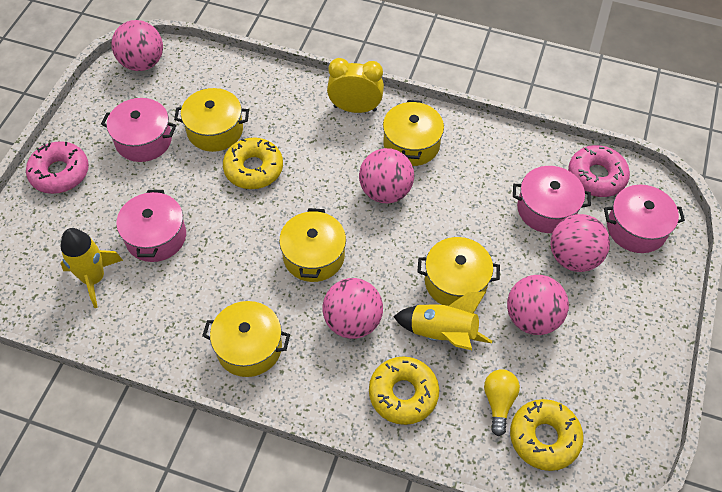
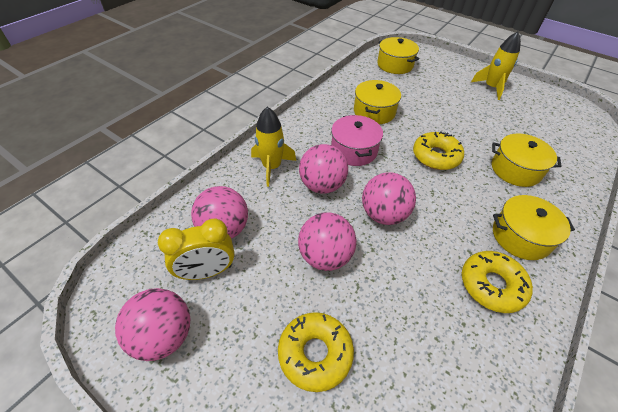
pink donut: [26,141,89,194] [568,145,630,197] = 2 -> none = 0
pink pot: [101,98,176,162] [116,190,186,262] [513,166,591,233] [604,185,685,253] = 4 -> [331,115,383,166] = 1
yellow light bulb: [484,369,520,436] = 1 -> none = 0
yellow pot: [174,88,249,152] [202,301,290,377] [279,208,346,282] [383,100,444,166] [417,237,500,306] = 5 -> [354,80,401,124] [377,37,419,74] [492,134,561,187] [493,195,575,260] = 4

